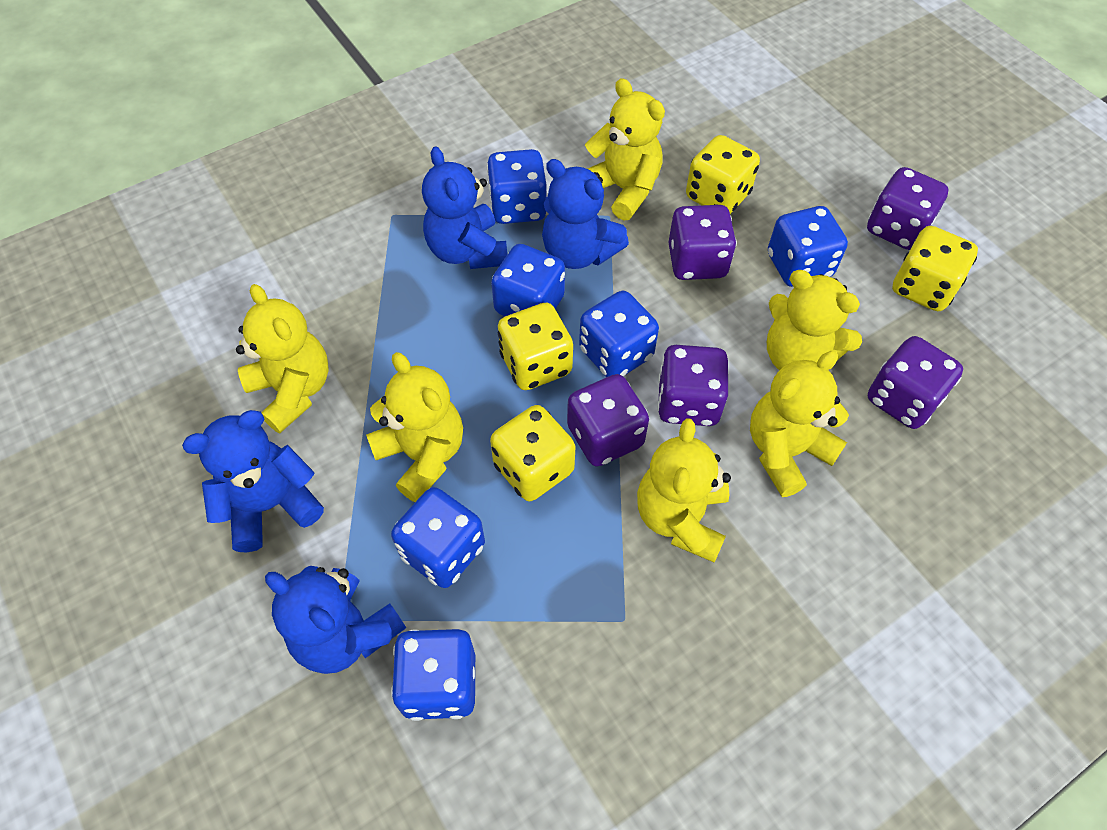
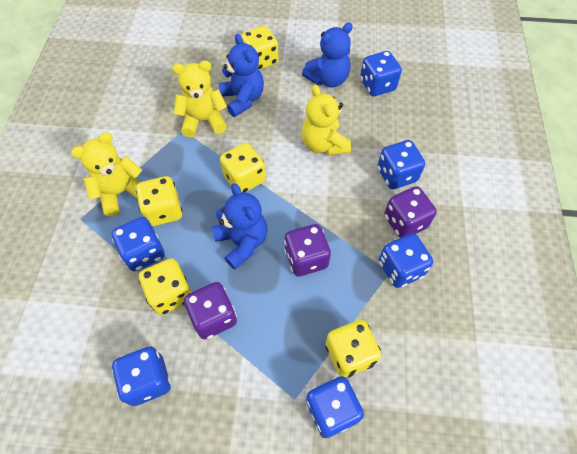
blue teddy bear: [182,410,324,552] [265,566,406,674] [422,146,507,269] [542,159,629,269] = 4 -> [212,183,267,270] [219,34,264,117] [302,22,353,87] = 3
purple dice: [567,374,649,467] [657,345,728,426] [668,205,737,280] [867,167,949,250] [868,336,963,429] = 5 -> [184,282,237,339] [284,224,331,277] [384,186,437,238] = 3
yellow dice: [490,405,575,501] [498,302,573,390] [686,135,760,214] [892,226,978,311] = 4 -> [136,176,183,226] [139,258,191,315] [220,143,265,192] [241,26,278,70] [326,320,381,378] = 5
yellow teddy bear: [236,284,329,433] [366,352,463,502] [585,78,665,221] [637,418,731,563] [750,351,849,497] [767,270,862,370] = 6 -> [71,132,142,216] [172,61,227,137] [302,85,351,156] = 3

